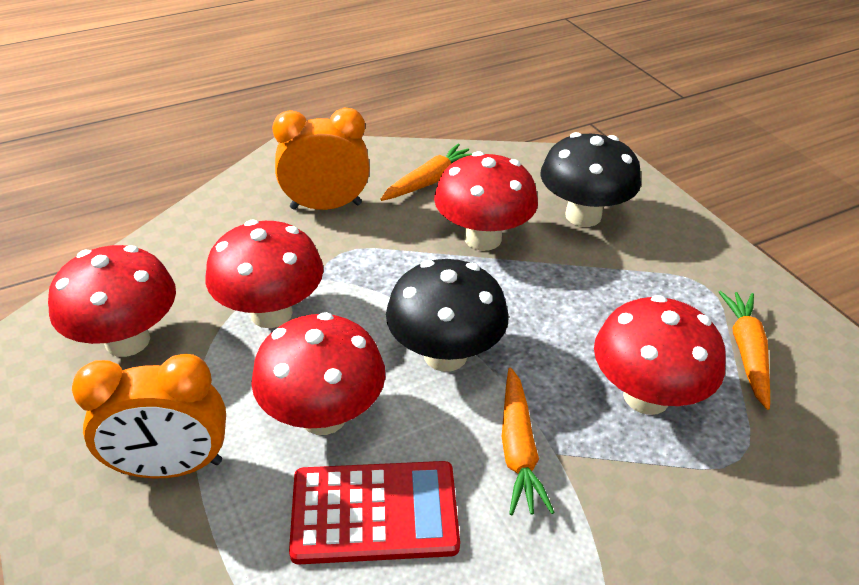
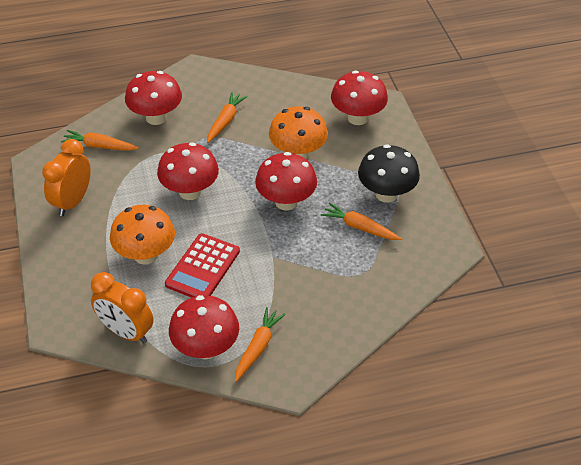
black mushroom: [386,259,509,372] [540,132,641,227] = 2 -> [358,144,420,203] = 1
orange carrot: [380,143,472,201] [502,367,555,515] [719,291,770,410] = 3 -> [61,130,139,151] [207,92,248,143] [235,307,286,382] [321,202,402,240] = 4
orange mushroom: none = 0 -> [110,205,175,265] [269,106,328,159] = 2

